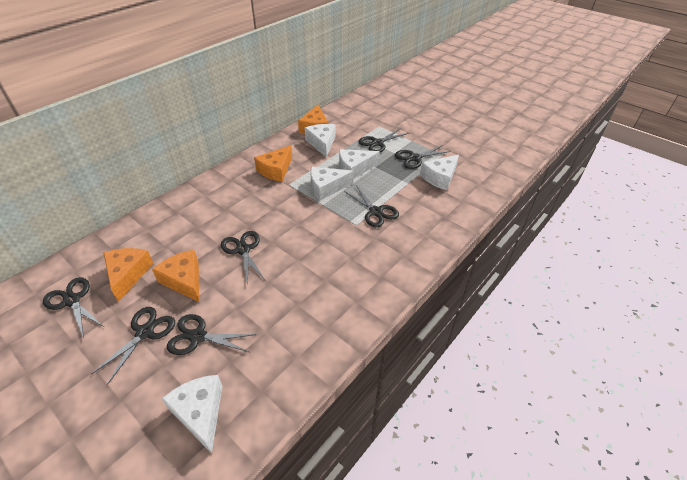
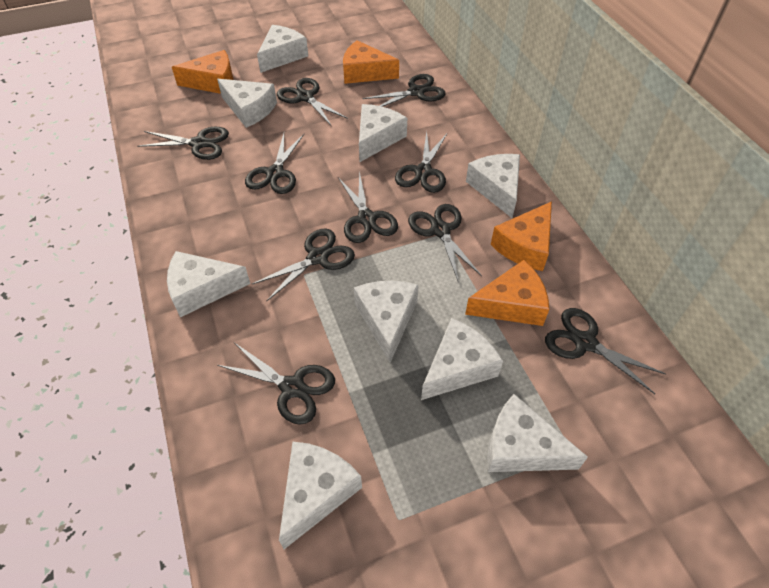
black scissors: [43,277,104,339] [91,307,175,385] [167,314,256,355] [221,231,266,286] [344,186,399,227] [358,128,409,152] [395,145,451,169] = 7 -> [138,127,229,160] [217,343,335,425] [245,134,304,194] [252,229,355,302] [277,78,348,125] [338,171,398,243] [362,74,445,107] [395,131,447,193] [408,204,482,280] [545,308,666,394] = 10
white cheese: [162,375,223,454] [305,124,336,157] [310,167,353,201] [339,149,380,179] [420,155,459,190] = 5 -> [167,251,250,317] [217,79,277,128] [257,25,308,73] [279,442,362,549] [354,281,419,363] [359,104,407,162] [421,318,503,400] [466,154,520,218] [487,394,588,472] = 9

